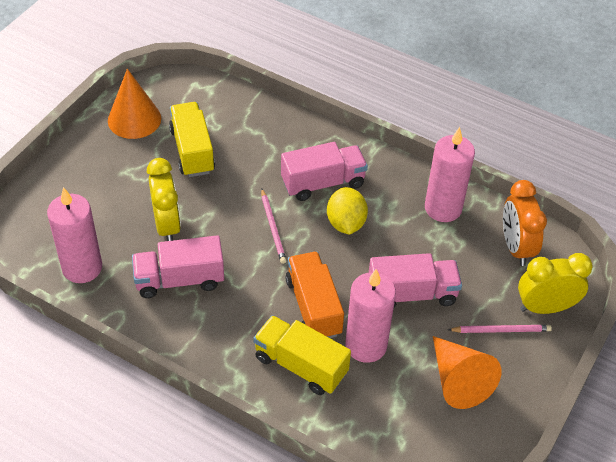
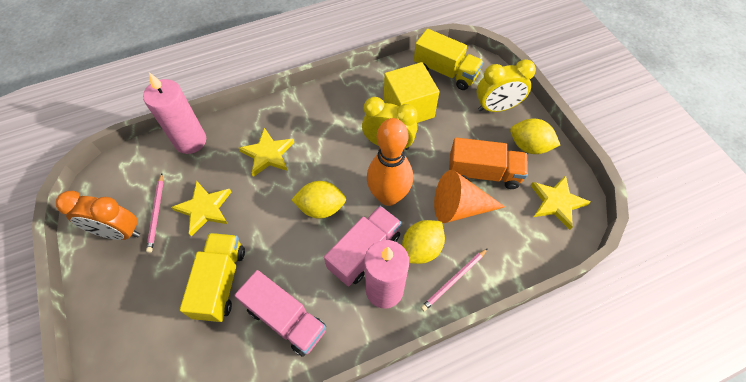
orange bowling pin: none = 0 -> [367,118,413,206] = 1
orange cone: [108,69,161,139] [433,336,501,409] = 2 -> [434,170,505,223] = 1
pink candle: [47,187,102,283] [345,269,396,363] [425,127,475,222] = 3 -> [143,72,206,154] [364,240,409,308] = 2
pink truck: [132,235,224,298] [281,142,368,201] [369,253,462,308] = 3 -> [235,270,326,357] [324,206,402,287] = 2
yellow cube: none = 0 -> [384,62,439,123] = 1
yellow lemon: [327,187,368,235] = 1 -> [291,181,346,219] [402,220,445,264] [510,118,560,154] = 3
yellow star: none = 0 -> [171,181,231,236] [239,128,294,177] [530,175,590,230] = 3

